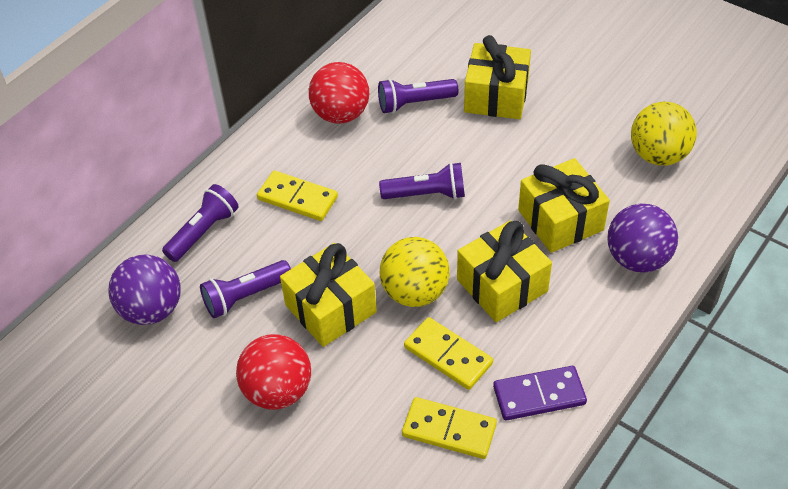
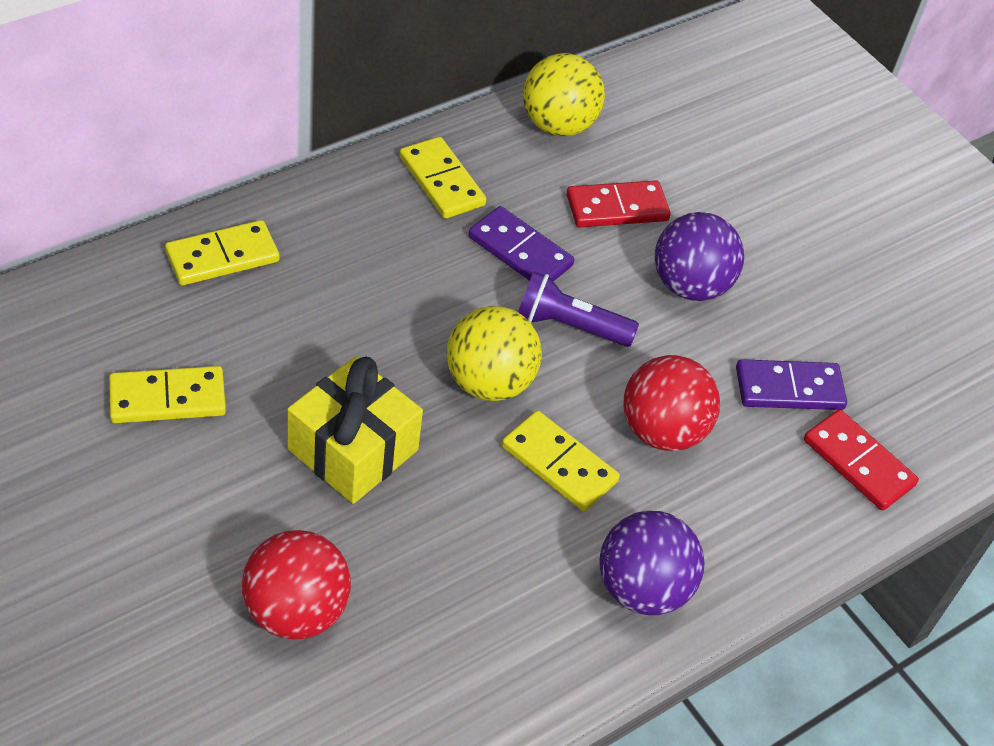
purple domino: [493,366,587,421] = 1 -> [468,206,574,282] [736,359,847,410] = 2
purple flashlight: [162,184,239,262] [200,260,291,318] [378,79,458,114] [379,162,465,199] = 4 -> [518,271,639,347] = 1
red domino: none = 0 -> [566,180,671,228] [804,409,919,511] = 2
yellow domino: [257,171,338,221] [402,397,497,459] [404,317,493,390] = 3 -> [109,366,226,423] [165,220,280,285] [400,137,486,219] [502,411,620,511] = 4
yellow gift: [280,243,377,347] [457,220,552,322] [464,35,531,119] [518,158,610,253] = 4 -> [287,356,423,504] = 1

